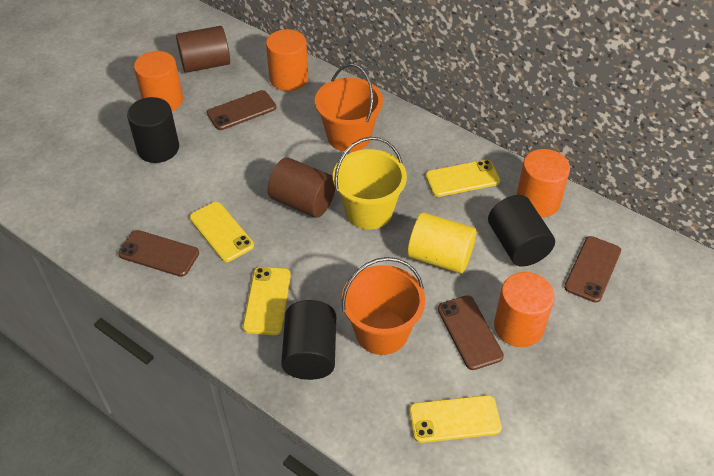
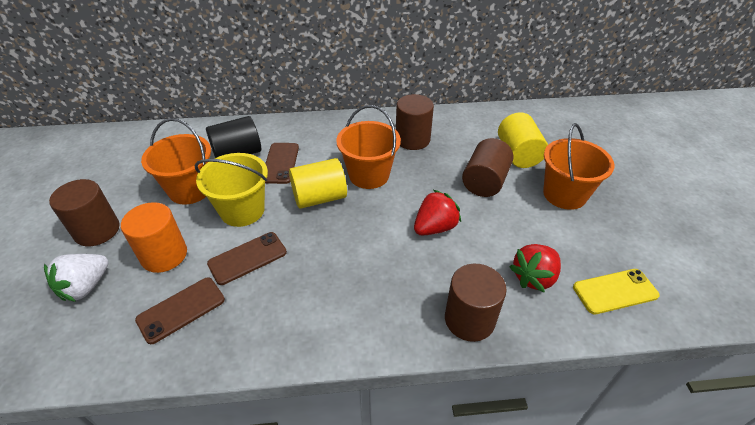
black cylinder: [127,97,179,163] [281,300,336,380] [488,195,555,267] = 3 -> [206,116,261,158] = 1
brown cylinder: [176,26,230,73] [268,157,335,218] = 2 -> [49,179,120,246] [396,94,434,150] [445,264,507,342] [462,138,513,197] = 4
brown phone: [118,230,199,277] [207,90,276,130] [438,295,504,370] [564,236,621,303] = 4 -> [135,277,225,344] [207,232,287,285] [265,143,299,184] = 3
orange bucket: [315,63,383,152] [342,257,425,355] = 2 -> [141,118,211,205] [336,105,401,189] [543,123,614,210] = 3
orange cylinder: [134,51,183,111] [266,29,308,91] [494,272,554,347] [516,149,570,218] = 4 -> [121,202,187,273] = 1
red strawberry: none = 0 -> [414,190,461,236] [509,244,561,293] = 2
white strawberry: none = 0 -> [44,254,109,302] = 1
yellow cylinder: [408,212,476,274] = 1 -> [289,158,347,209] [498,112,548,168] = 2
yellow phone: [190,202,254,262] [243,267,291,335] [409,395,501,443] [426,160,500,197] = 4 -> [573,269,660,314] = 1

